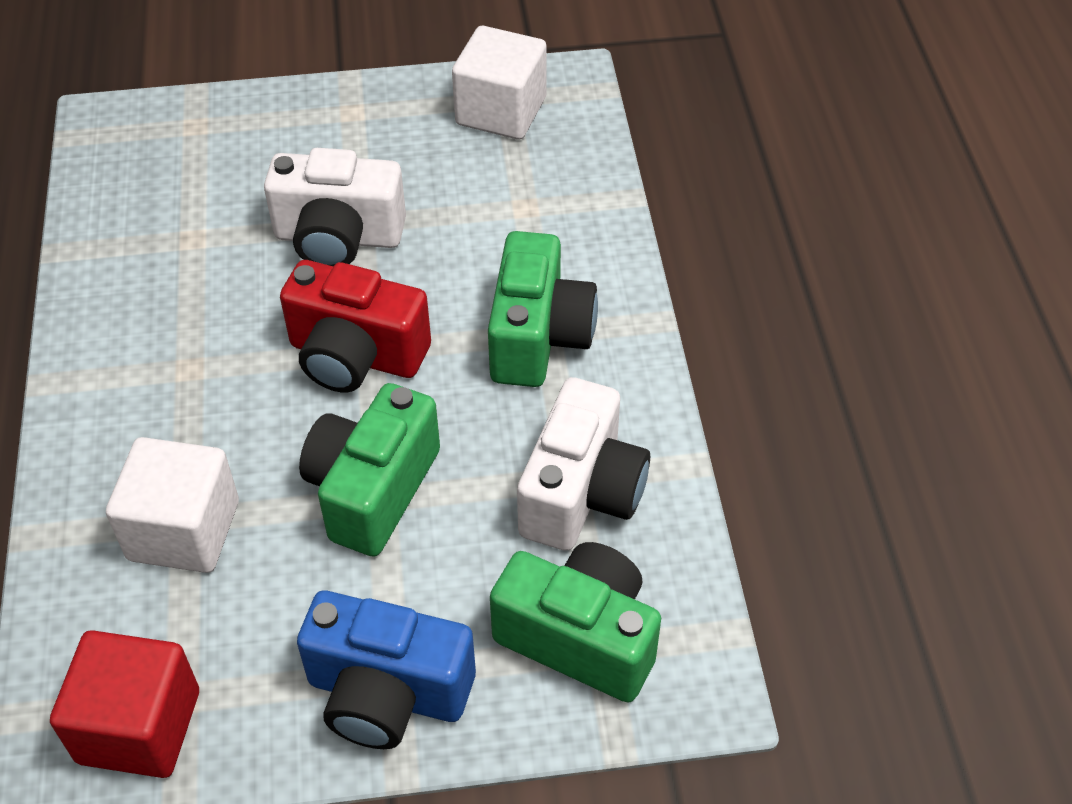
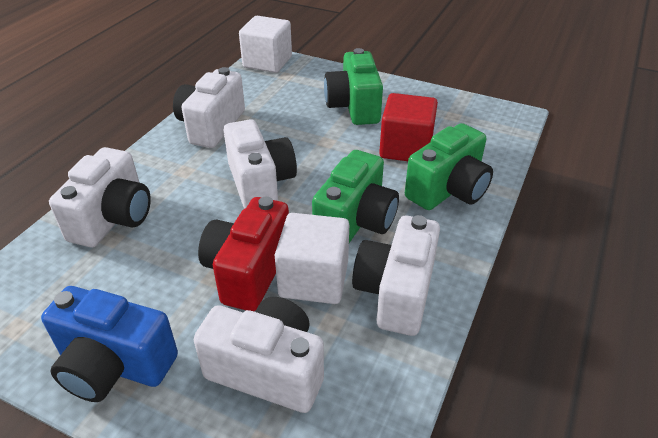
white camera: [264,148,406,266] [517,377,650,551] = 2 -> [49,147,151,247] [173,67,245,148] [194,297,324,413] [223,119,297,209] [352,215,440,336] = 5

